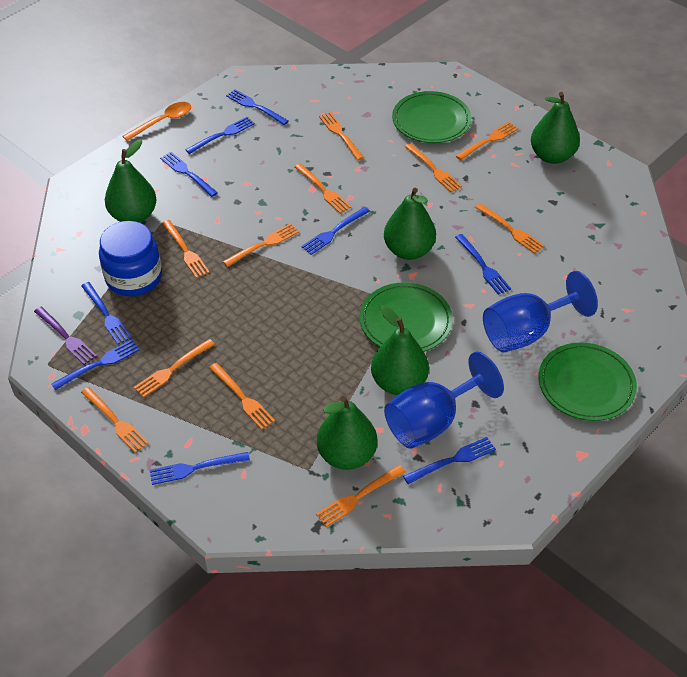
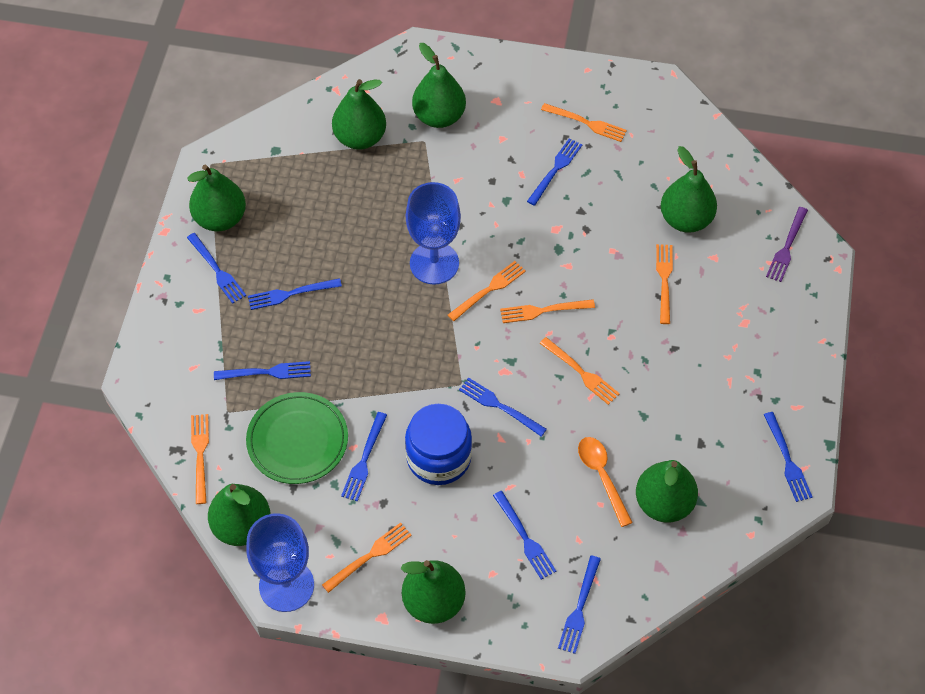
green pear: [105,139,157,223] [317,396,377,470] [371,305,429,395] [384,188,436,260] [531,92,580,164] = 5 -> [187,165,246,231] [208,484,270,546] [332,79,386,150] [401,560,466,624] [412,43,466,128] [636,460,698,523] [661,146,717,233] = 7
green plate: [360,282,453,352] [392,91,471,143] [538,342,637,421] = 3 -> [246,392,348,484] = 1
orange fork: [81,387,149,453] [134,339,215,397] [162,220,210,278] [209,363,275,430] [223,223,299,267] [294,163,351,213] [316,465,405,527] [319,112,364,160] [404,143,462,192] [456,122,518,160] [475,203,544,254] = 11 -> [191,414,209,504] [322,522,412,593] [448,261,526,321] [500,299,595,323] [540,337,620,405] [541,103,627,142] [656,244,673,324] = 7

